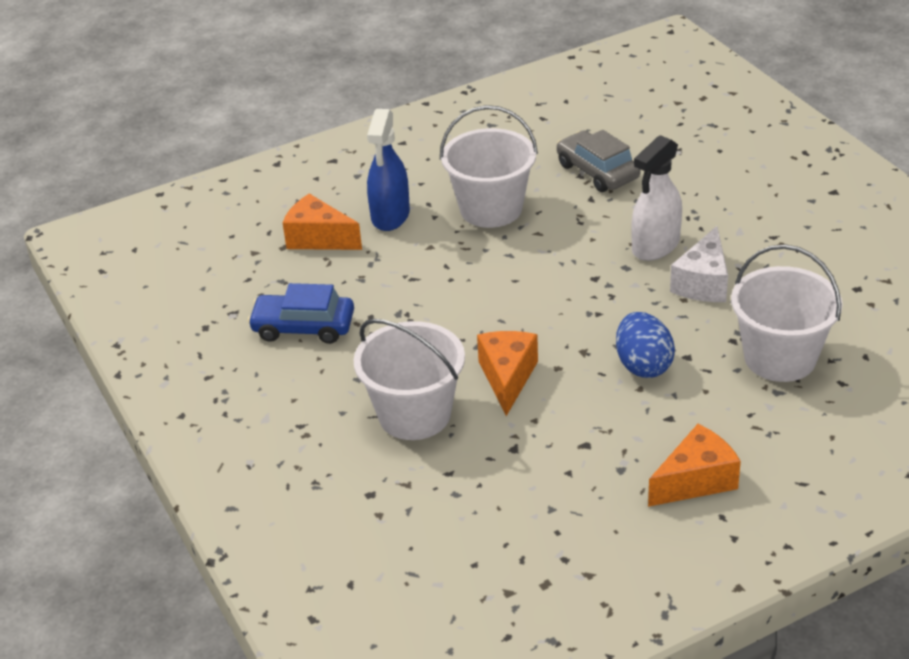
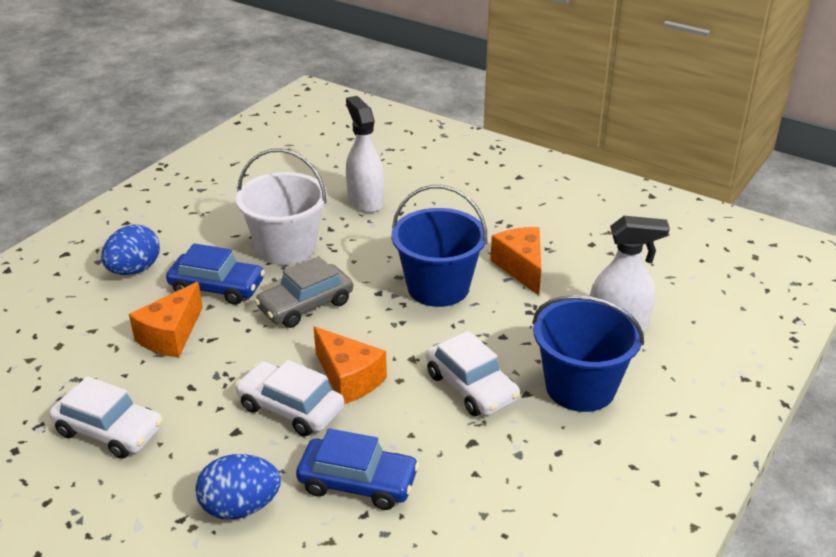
blue bucket: none = 0 -> [392,185,487,307] [532,295,644,412] = 2
blue car: [248,283,354,344] = 1 -> [166,243,265,305] [296,428,419,510] = 2
blue egg: [616,312,675,378] = 1 -> [101,224,160,275] [195,454,281,520] = 2
blue spray bottle: [367,109,410,231] = 1 -> none = 0
white bucket: [353,319,465,440] [440,105,538,228] [731,244,843,382] = 3 -> [236,148,327,265] = 1
white car: none = 0 -> [49,376,163,459] [235,360,344,436] [426,331,520,416] = 3
white cheese: [670,226,728,302] = 1 -> none = 0
white spray bottle: [631,135,682,261] = 1 -> [346,96,384,213] [590,216,670,331] = 2

